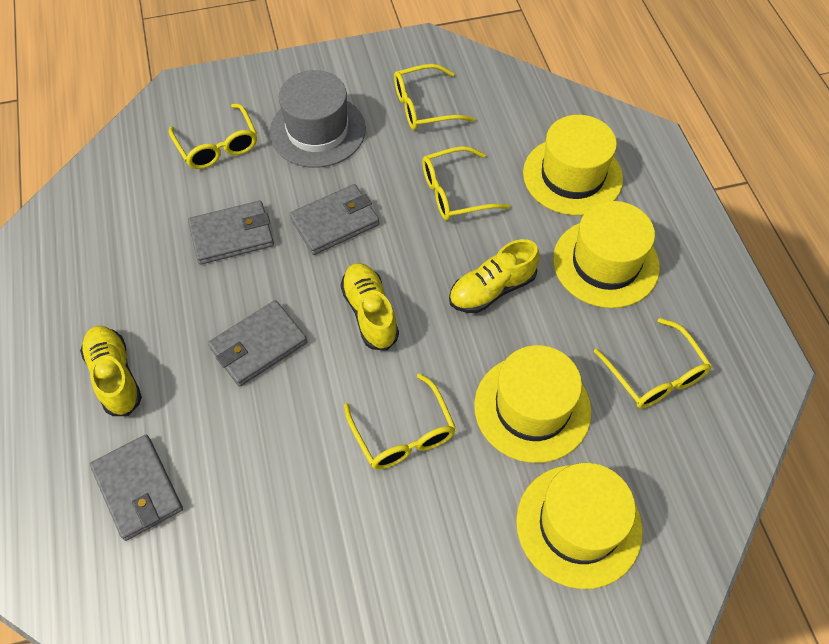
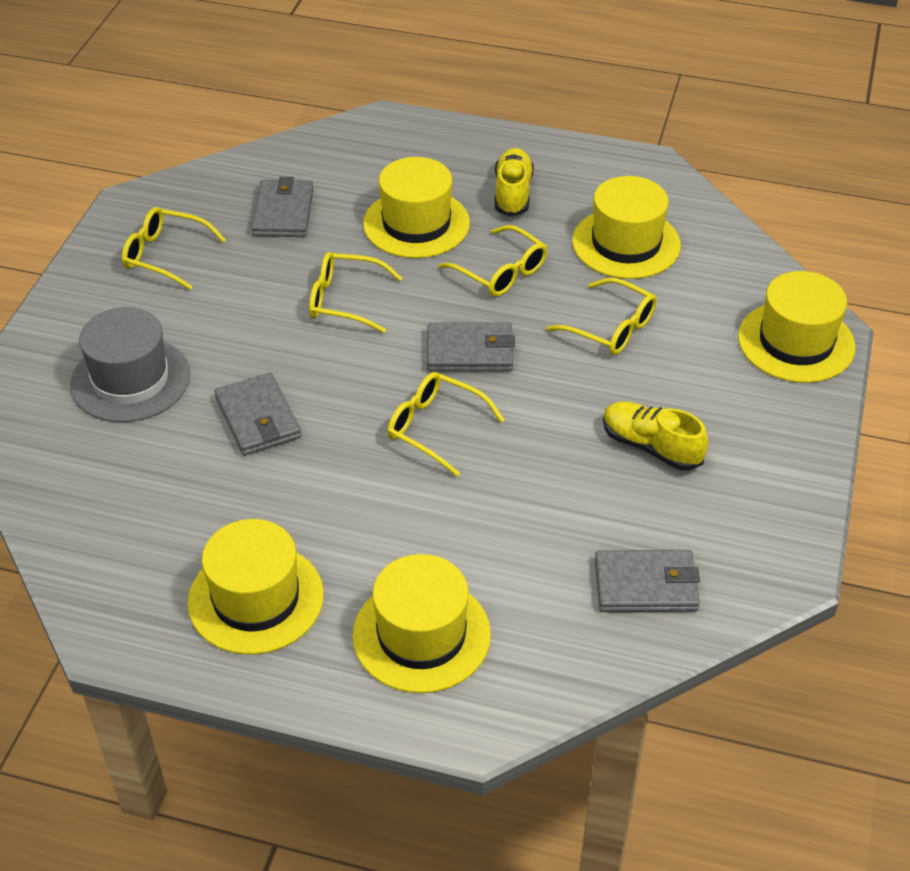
yellow hat: [474,345,592,463] [516,463,643,589] [523,115,623,215] [553,201,660,308] = 4 -> [187,519,324,655] [352,554,491,693] [363,157,470,258] [572,176,681,279] [738,271,856,383] = 5
yellow shoe: [80,326,142,416] [340,263,399,351] [449,239,539,313] = 3 -> [495,148,534,217] [603,401,708,471] = 2

